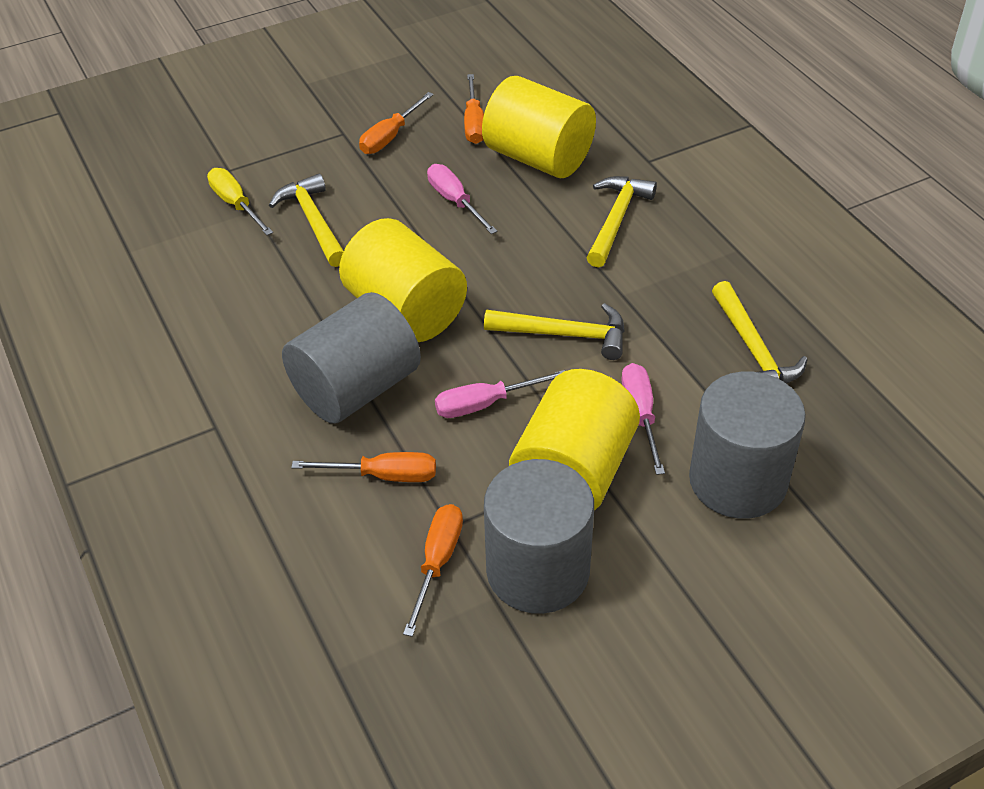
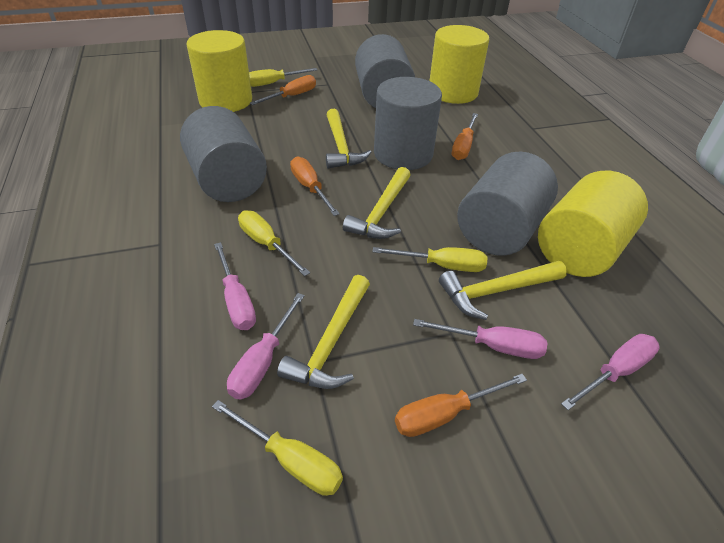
grey cylinder: [282,292,421,424] [484,459,594,614] [689,371,806,519] = 3 -> [180,106,267,202] [355,34,415,108] [374,77,442,170] [457,152,558,256] = 4
pink screwdriver: [427,164,498,234] [435,370,565,418] [622,363,665,475] = 3 -> [214,242,256,330] [227,293,305,399] [413,319,547,359] [561,334,660,410] = 4
yellow screwdriver: [207,168,273,235] = 1 -> [212,400,343,496] [238,210,310,276] [249,68,318,87] [372,247,488,272] = 4

